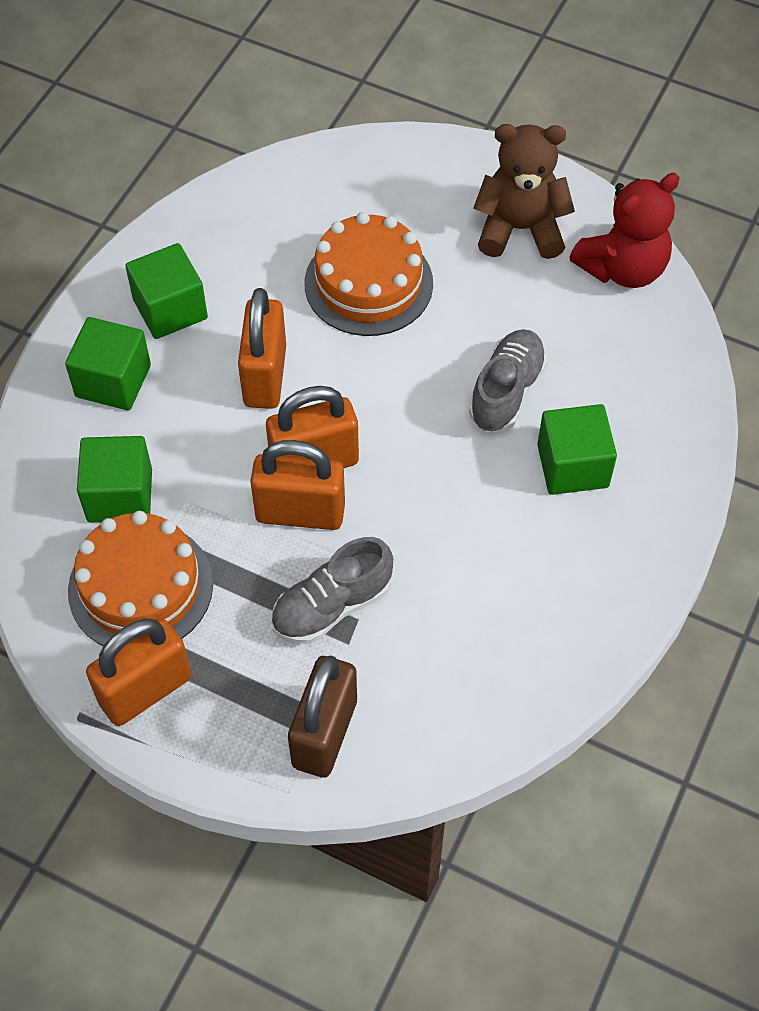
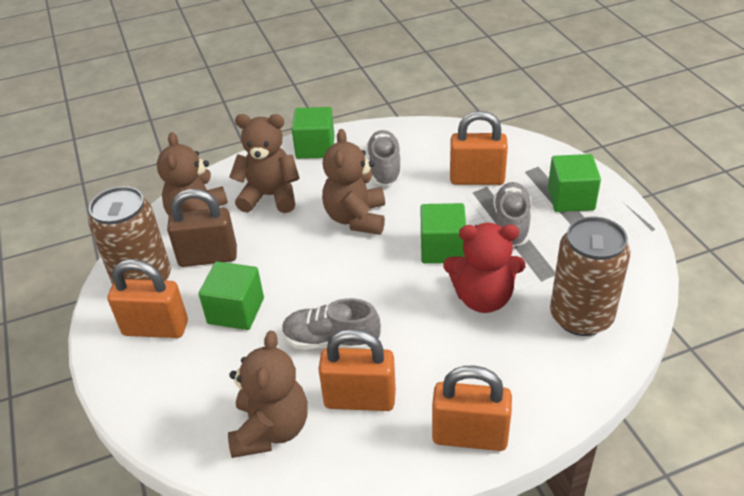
brown can: none = 0 -> [88,186,171,284] [550,217,630,336] = 2
brown teddy bear: [473,124,575,259] = 1 -> [157,132,228,216] [228,331,308,458] [229,114,300,213] [322,129,385,235] = 4
grey shoe: [271,537,393,644] [469,329,547,432] = 2 -> [282,298,381,349] [366,130,401,186] [493,182,531,247] = 3
orange cake: [68,511,213,646] [305,212,433,336] = 2 -> none = 0

